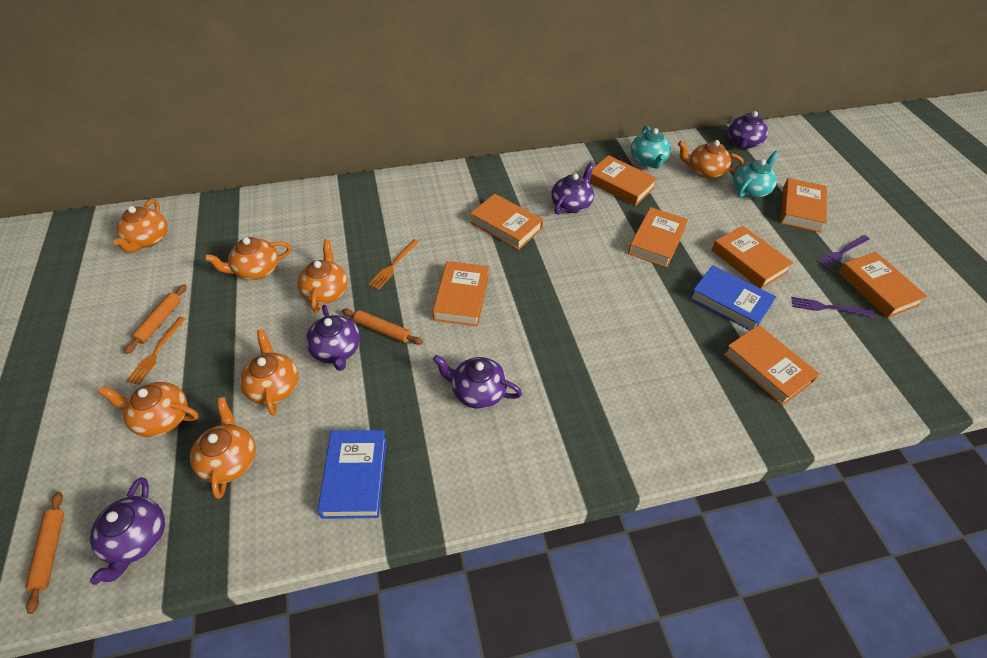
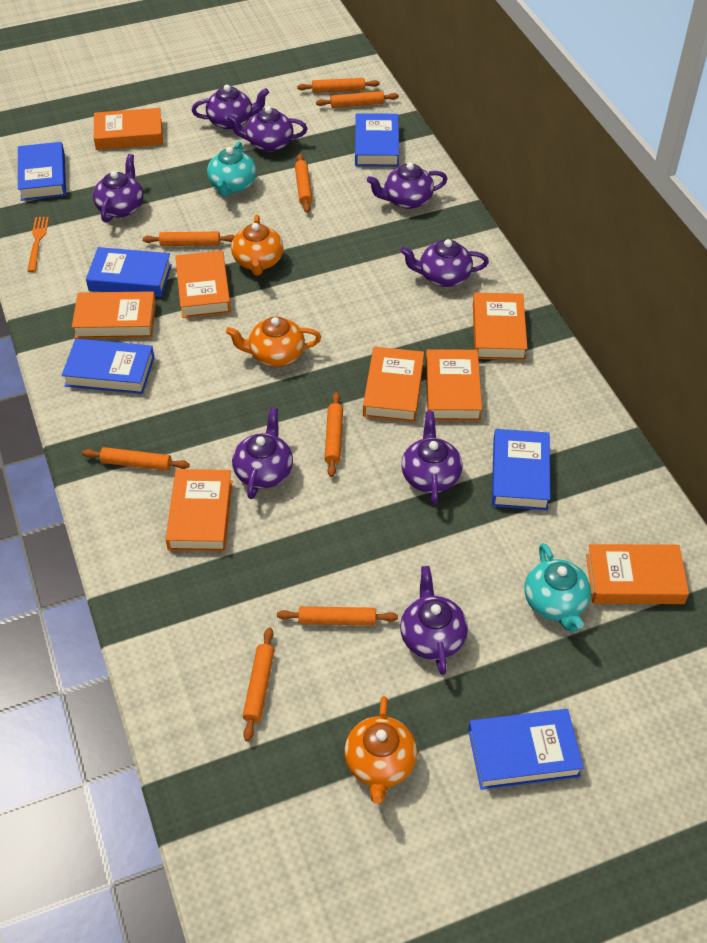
blue book: [318,430,387,519] [690,265,776,330] = 2 -> [18,142,66,201] [62,339,154,394] [86,247,172,297] [355,113,399,166] [468,709,584,790] [492,429,550,510] = 6
orange fork: [126,317,186,385] [368,239,419,290] = 2 -> [27,217,49,272] = 1
orange rolling pin: [25,492,64,614] [124,284,187,354] [342,309,423,345] = 3 -> [82,447,190,471] [143,232,234,246] [243,627,275,742] [277,606,398,626] [295,154,312,213] [297,78,380,93] [316,91,399,108] [324,392,343,477] = 8
orange teapot: [98,382,199,437] [113,199,168,253] [190,397,256,499] [204,237,291,280] [240,329,298,415] [297,239,348,313] [678,140,744,179] = 7 -> [226,317,321,367] [231,215,283,276] [344,696,417,804] = 3
purple fork: [791,297,874,317] [817,235,870,269] = 2 -> none = 0
purple teapot: [90,477,165,585] [306,305,360,371] [433,355,522,409] [551,162,594,215] [728,111,768,148] = 5 -> [93,154,144,222] [192,85,269,130] [226,106,308,152] [232,407,293,499] [367,162,448,209] [400,239,489,287] [400,566,468,675] [401,411,462,505] = 8

